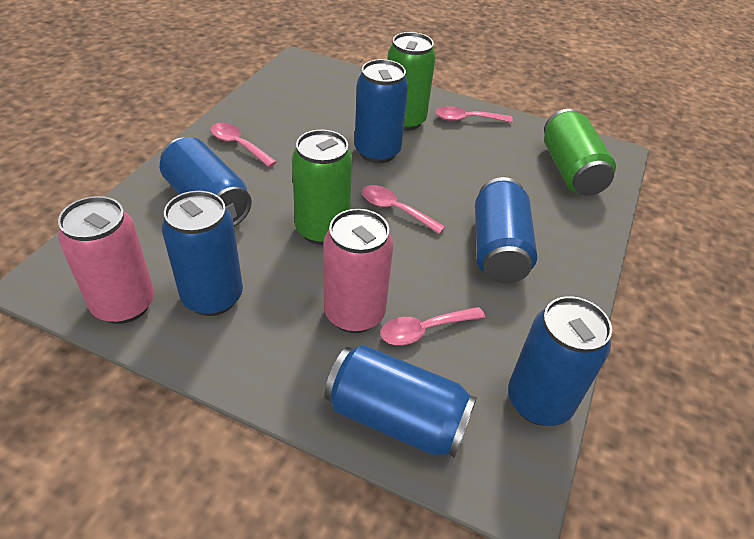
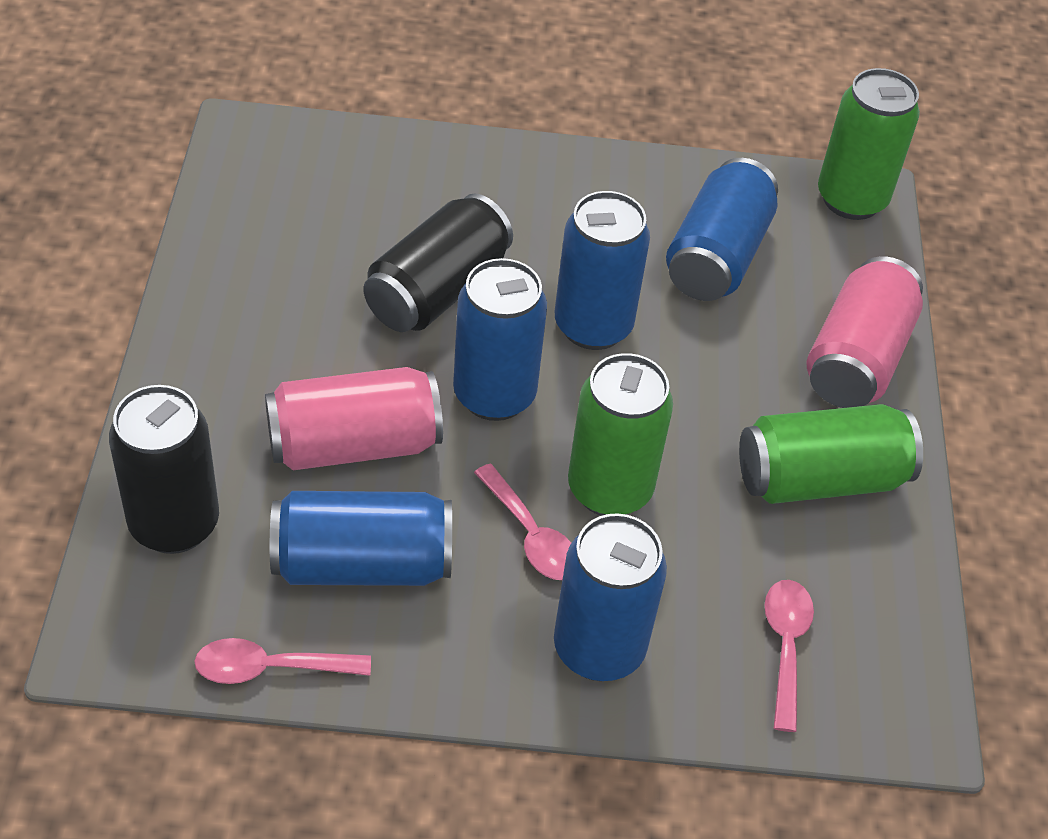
black can: none = 0 -> [109,385,219,554] [363,193,513,332] = 2
blue can: [160,137,252,226] [162,191,243,316] [325,345,477,457] [354,59,408,163] [475,177,537,283] [508,296,612,426] = 6 -> [270,491,452,586] [453,258,547,421] [554,191,650,350] [554,513,667,681] [666,158,778,301] = 5
pink spoon: [211,123,277,167] [362,185,445,234] [380,307,485,345] [435,106,513,122] = 4 -> [194,638,371,684] [474,464,571,580] [765,580,814,732] = 3

